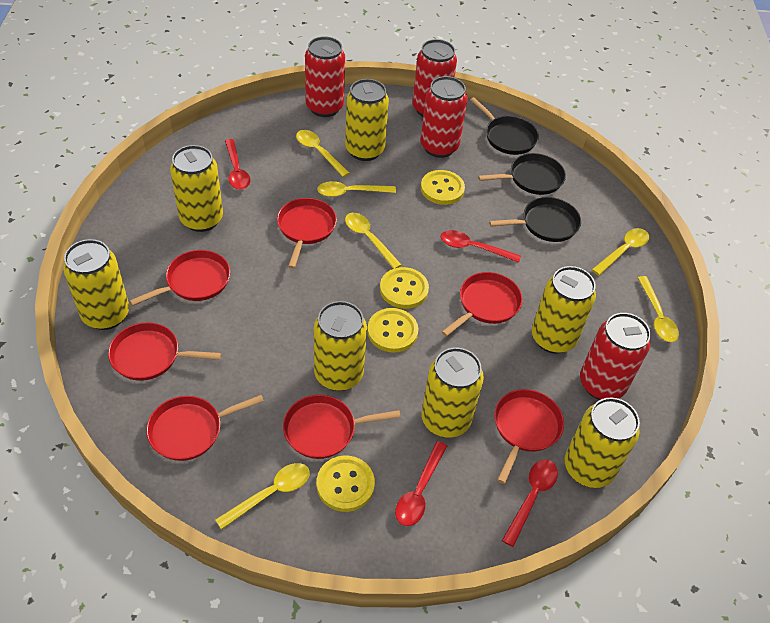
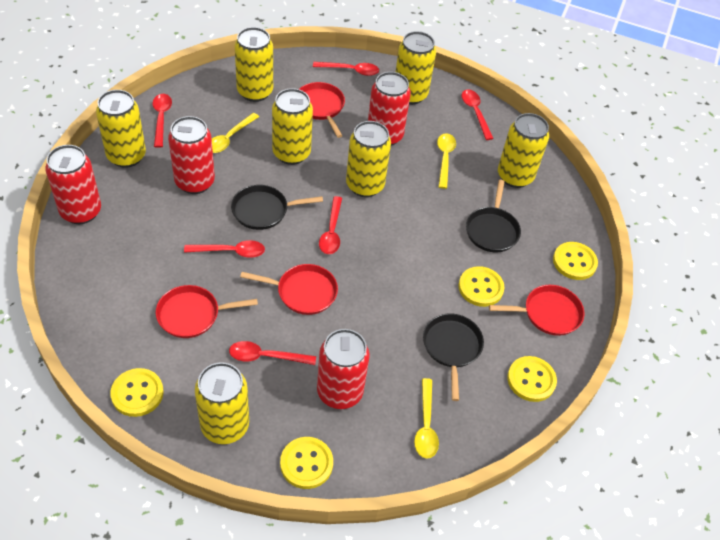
red pan: [108,322,221,381] [129,250,230,306] [146,395,264,461] [277,198,337,269] [283,395,401,459] [442,272,523,337] [494,389,564,484] = 7 -> [156,285,258,338] [240,264,338,315] [299,82,345,138] [489,285,585,336] = 4
red spoon: [225,139,250,190] [395,441,447,526] [441,230,521,263] [502,459,558,547] = 4 -> [153,94,172,148] [184,240,265,258] [229,341,316,365] [313,62,379,76] [319,196,342,254] [462,90,494,140] = 6
yellow button: [317,456,375,512] [367,308,418,352] [380,267,429,309] [421,170,465,205] = 4 -> [110,368,164,417] [280,437,333,489] [459,266,504,307] [507,356,557,402] [553,242,598,280] = 5
yellow spoon: [215,463,310,530] [296,130,350,177] [317,181,396,197] [345,213,402,269] [592,228,649,275] [638,276,679,342] = 6 -> [212,113,259,153] [414,378,439,459] [437,133,456,189] = 3

